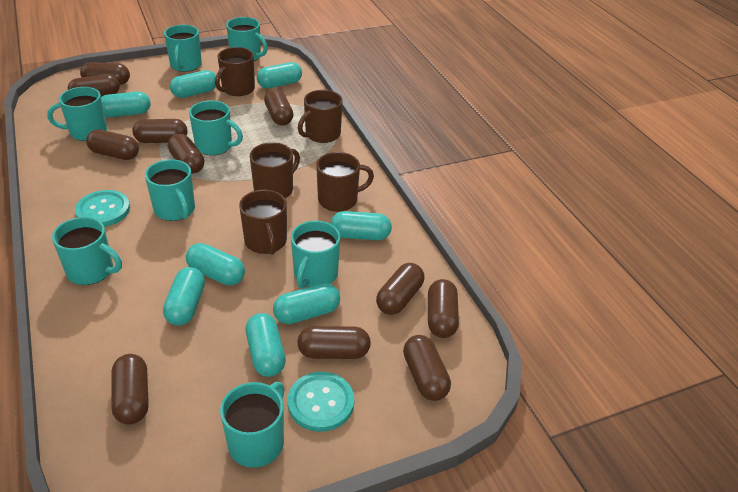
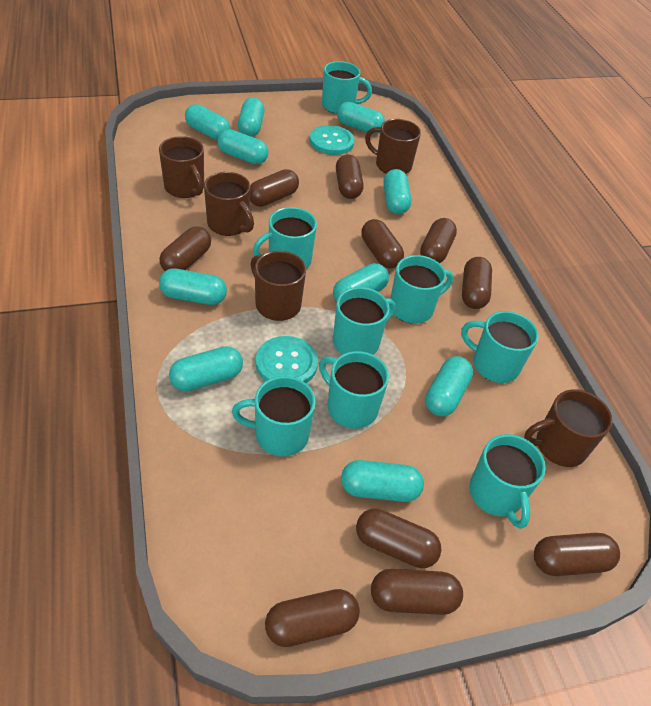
brown capsule: [68,74,120,97] [80,62,130,85] [86,129,139,160] [111,354,149,425] [132,119,187,143] [168,134,204,174] [264,89,294,125] [297,326,371,359] [376,263,424,315] [403,335,451,401] [428,279,459,338] = 11 -> [160,226,211,271] [250,169,299,207] [265,589,360,647] [336,154,363,199] [356,508,441,568] [361,219,404,269] [371,569,463,615] [420,218,457,263] [462,257,492,309] [534,533,620,576] = 10
turquoise capsule: [101,92,150,117] [163,267,205,326] [170,70,216,98] [186,243,245,286] [246,313,286,377] [257,62,302,88] [273,283,340,324] [330,211,392,240] = 8 -> [159,268,227,305] [169,346,243,391] [185,104,231,140] [218,129,268,164] [238,98,265,137] [333,263,389,302] [337,102,385,134] [341,460,424,502] [383,169,411,214] [425,356,473,416] = 10

